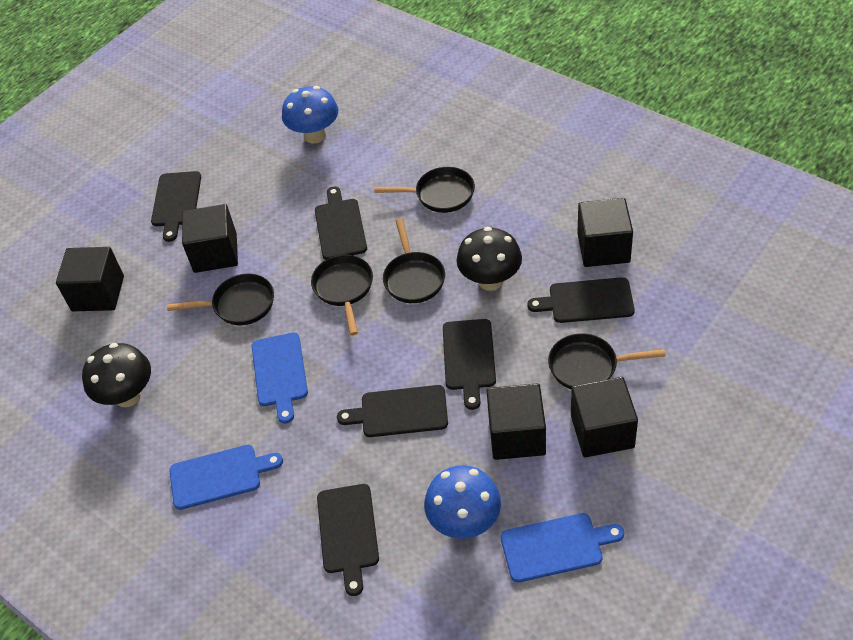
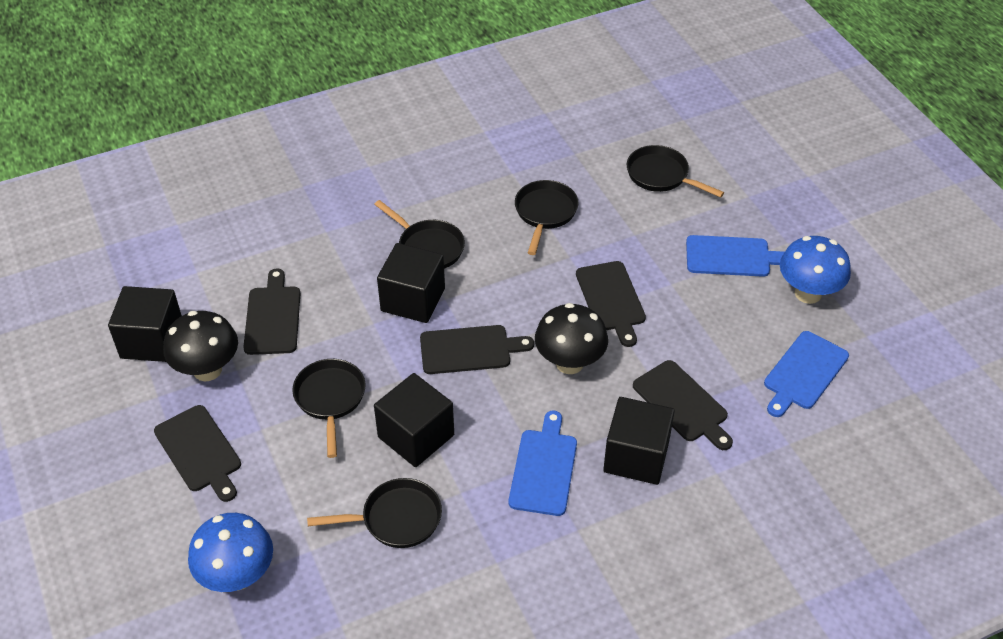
black cube: [56,247,124,311] [182,204,238,273] [486,383,546,460] [571,377,638,457] [577,198,633,267] = 5 -> [108,286,182,362] [374,373,454,467] [377,243,445,323] [603,397,675,485] = 4
black cutting board: [151,171,201,242] [315,187,367,260] [317,484,379,596] [337,385,448,437] [443,319,496,410] [527,277,635,323] = 6 -> [154,405,241,502] [243,269,301,355] [420,325,534,374] [576,261,646,347] [633,360,733,450] = 5

